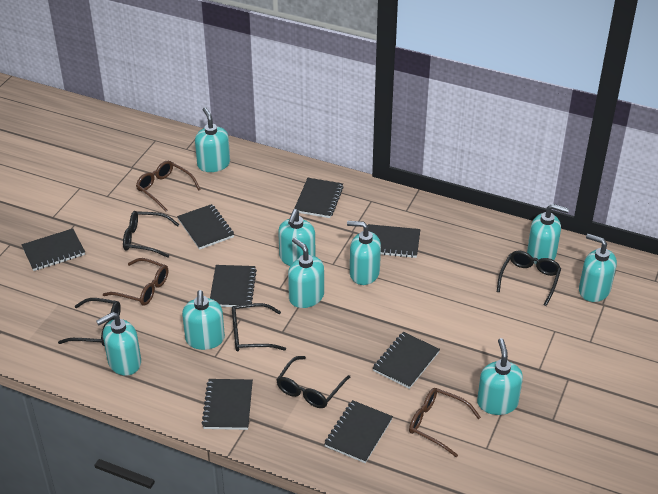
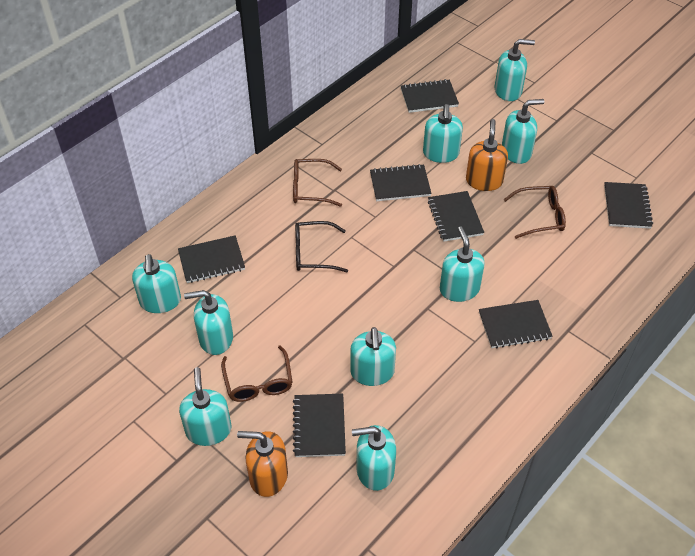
black glasses: [58,298,121,346] [123,211,180,258] [232,303,286,351] [276,356,350,408] [497,251,561,306] = 5 -> [295,221,348,272] = 1
black notebook: [22,228,85,271] [177,204,234,250] [202,379,253,430] [210,265,257,308] [294,178,344,218] [324,400,393,463] [368,224,420,258] [373,332,440,389] = 8 -> [178,235,245,283] [293,394,346,457] [370,164,432,201] [401,79,459,113] [428,191,484,242] [479,300,553,349] [604,182,653,229] = 7
orange soap dispenser: none = 0 -> [237,431,288,497] [466,119,508,191] = 2

